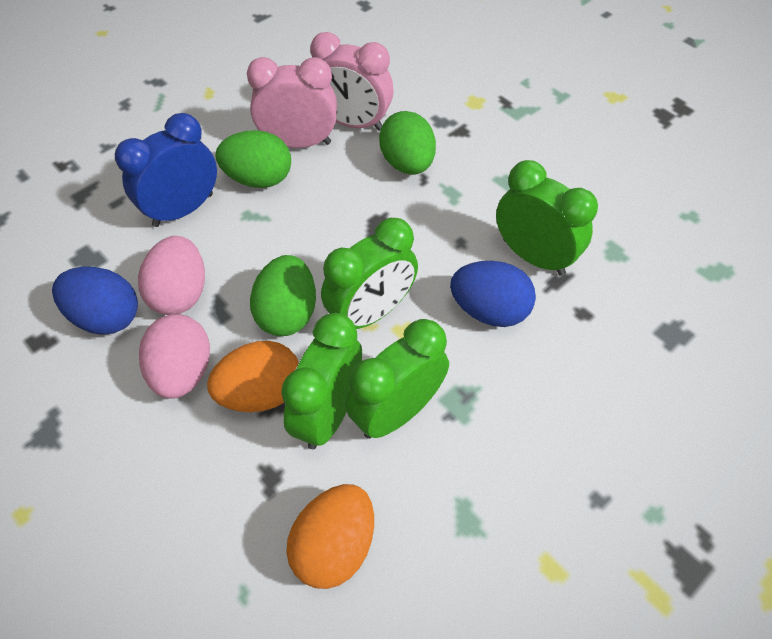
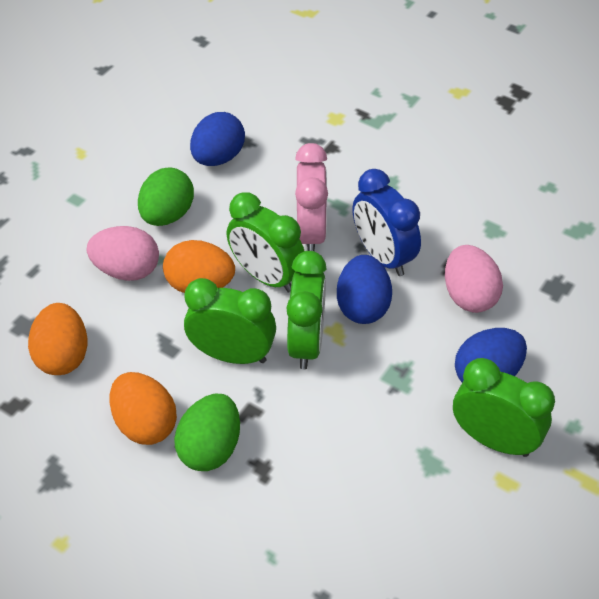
blue egg: [52,266,138,335] [450,261,536,327] = 2 -> [190,112,245,166] [337,255,392,324] [455,328,527,382] = 3
green egg: [216,130,291,188] [250,255,316,336] [379,111,436,175] = 3 -> [138,167,194,226] [174,394,240,471] = 2
orange egg: [207,341,299,412] [286,484,374,589] = 2 -> [28,303,87,375] [109,372,177,445] [163,240,235,293] = 3
pink clock: [247,57,337,148] [310,32,394,131] = 2 -> [295,143,328,251] = 1

